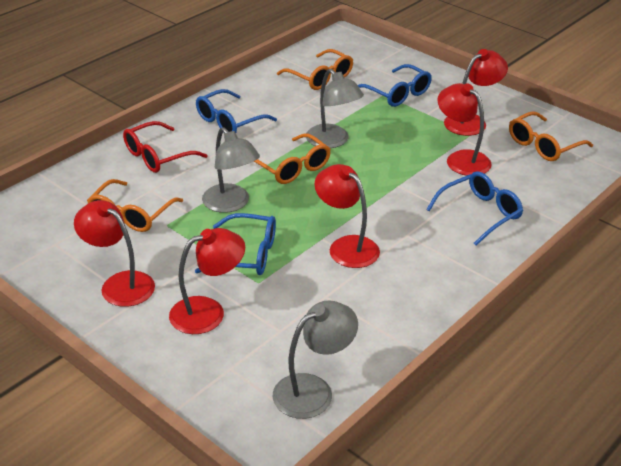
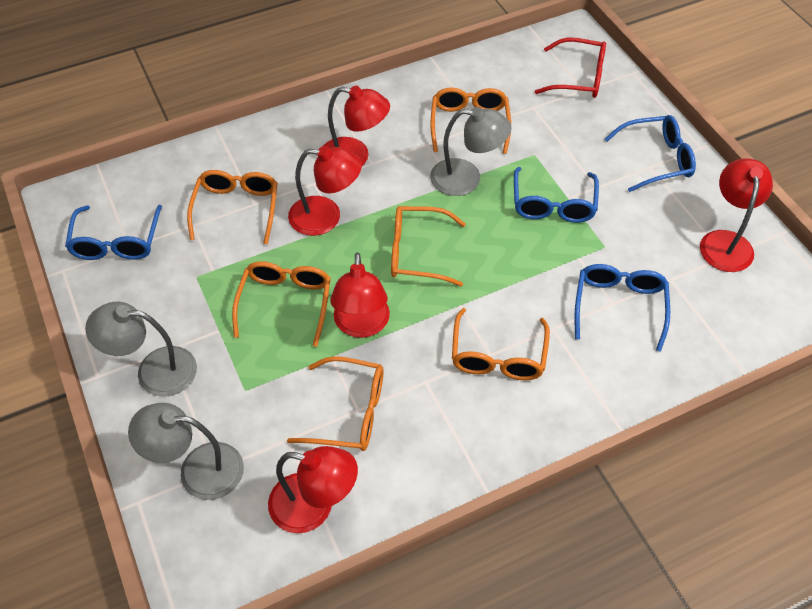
orange glasses: [87,179,183,232] [253,133,331,184] [277,49,353,90] [509,111,593,161] = 4 -> [187,170,278,244] [232,261,331,347] [287,356,383,451] [391,206,466,286] [430,87,511,154] [452,308,550,380] = 6

